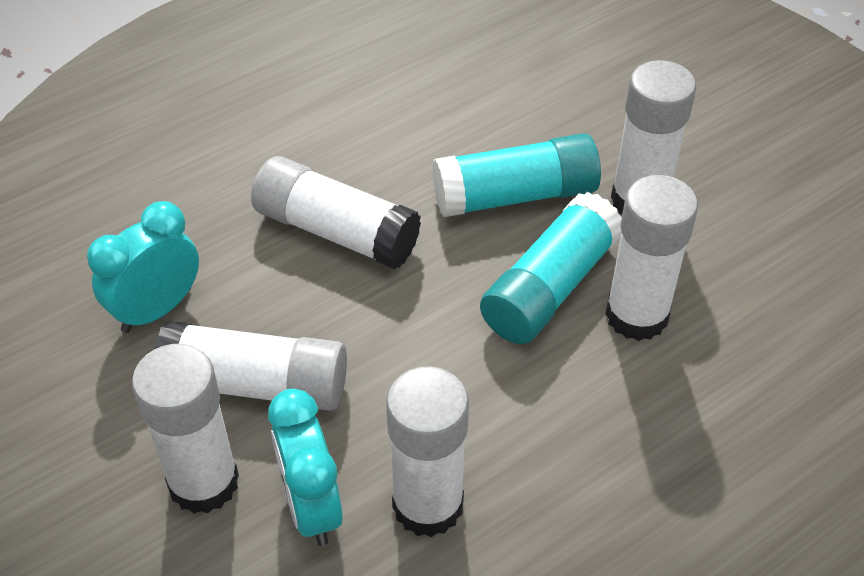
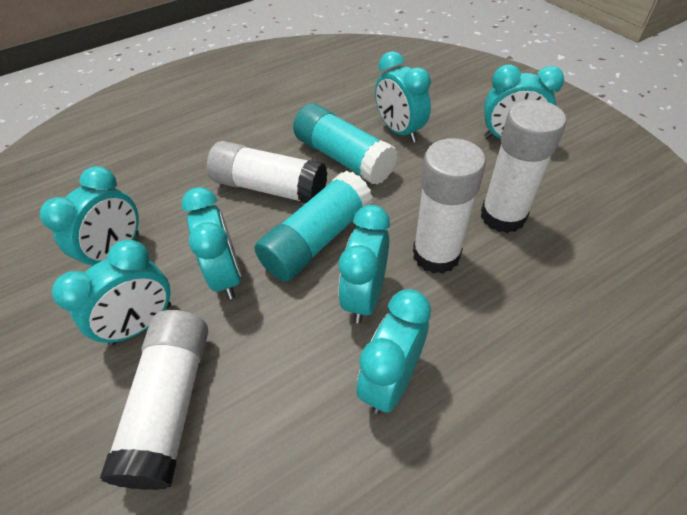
turquoise clock: [87,201,199,333] [268,389,343,546] = 2 -> [40,166,139,266] [52,240,171,346] [181,187,241,299] [338,205,390,323] [357,289,431,414] [375,51,431,143] [484,64,564,139] = 7
white glue stick: [132,344,239,514] [154,321,347,411] [251,156,421,269] [386,366,469,537] [605,175,698,341] [611,60,696,214] = 6 -> [100,310,208,490] [207,141,327,204] [413,138,486,274] [481,100,566,233] = 4

